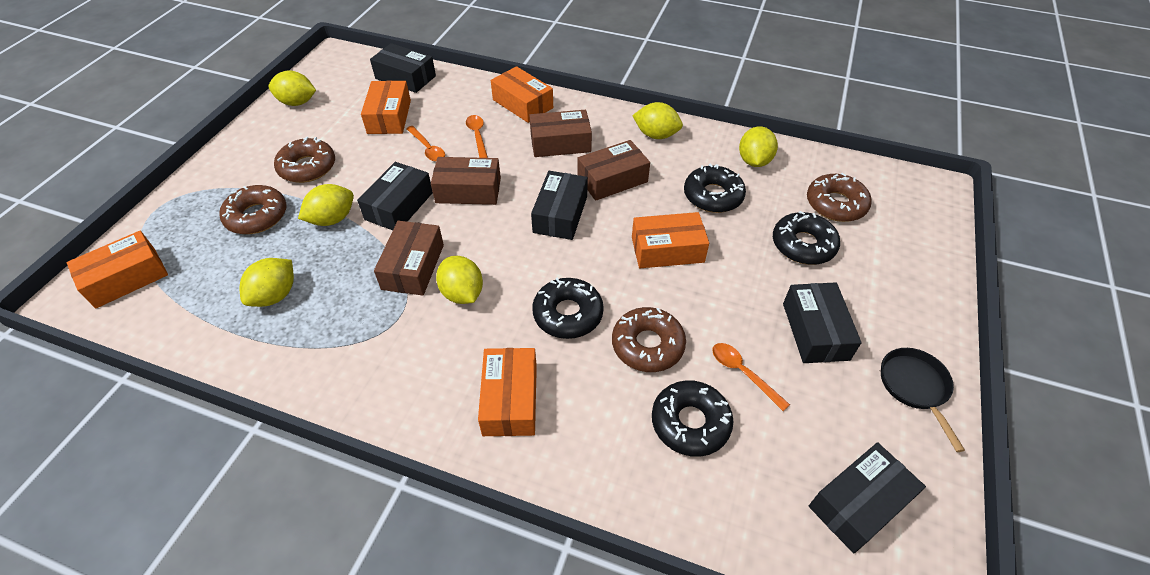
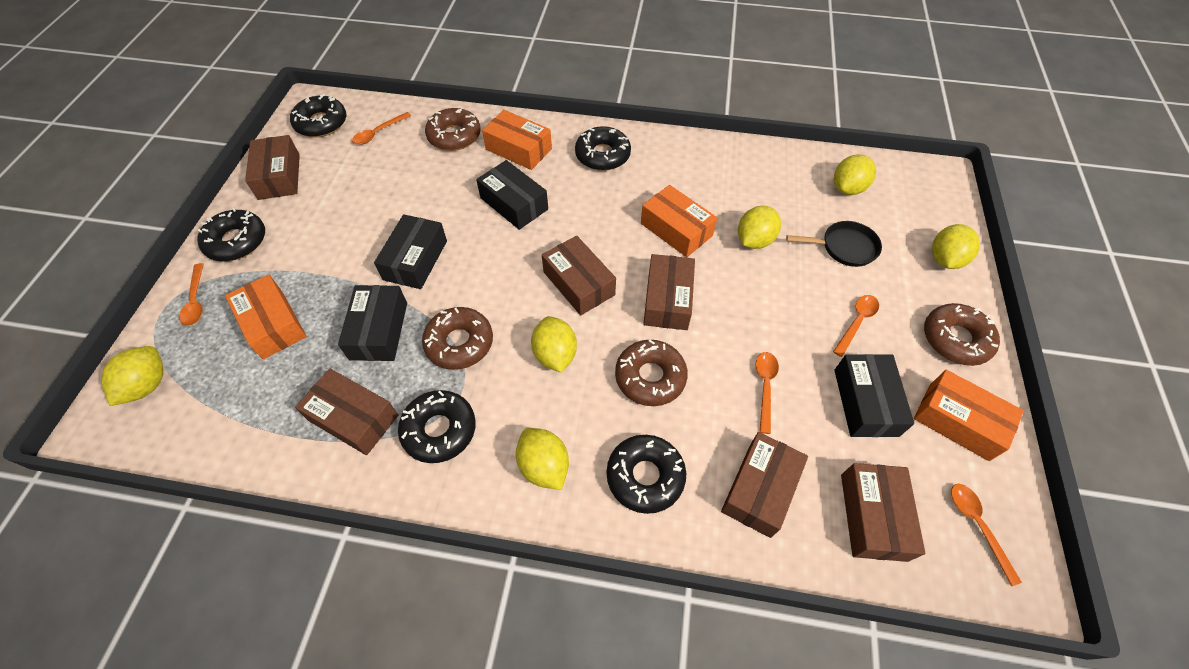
black box: [357,162,433,230] [370,43,436,93] [531,171,588,240] [783,282,862,363] [809,442,926,553] = 5 -> [338,285,407,361] [374,214,447,289] [476,160,548,230] [834,354,914,437] = 4
black donut: [532,277,604,339] [652,380,733,457] [684,163,746,213] [773,211,840,265] = 4 -> [197,208,265,261] [290,94,346,137] [398,390,476,463] [575,126,631,171] [607,435,686,514] = 5
brown box: [374,221,444,296] [431,157,501,205] [529,110,592,157] [578,140,650,201] = 4 -> [245,135,300,200] [295,369,398,455] [542,236,616,316] [643,254,695,330] [721,432,808,538] [841,463,925,562] = 6
orange box: [67,231,168,309] [361,81,411,134] [478,348,537,436] [491,66,553,123] [632,212,709,268] = 5 -> [225,274,307,359] [482,110,552,170] [641,185,717,257] [914,370,1024,461] = 4
orange spoon: [406,126,445,162] [466,115,488,158] [712,343,790,411] = 3 -> [179,263,204,326] [352,112,411,145] [755,352,779,434] [833,295,879,357] [951,484,1022,586] = 5

